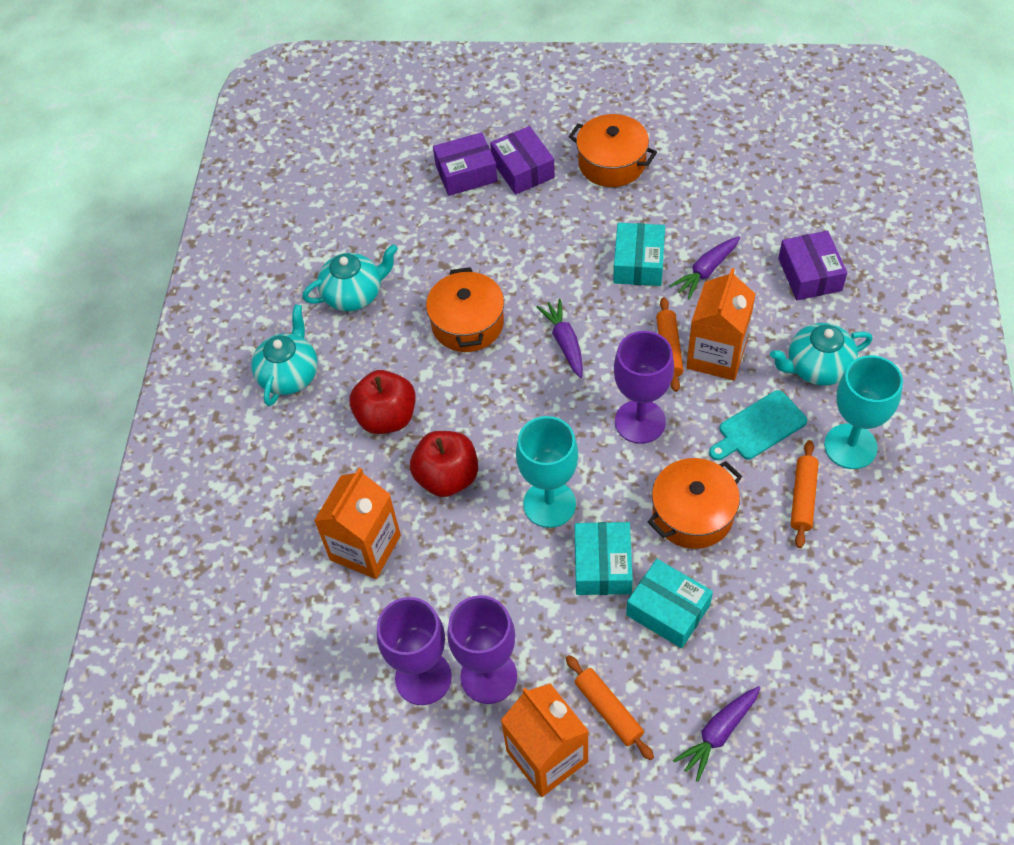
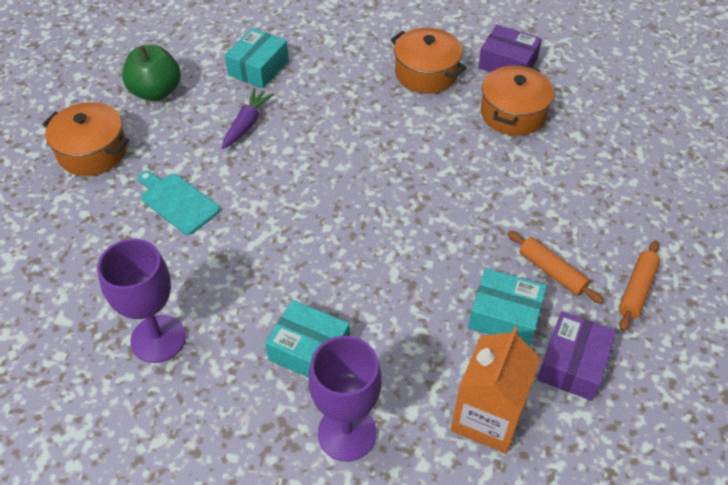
green apple: none = 0 -> [122,45,181,101] = 1
orange carton: [314,468,401,579] [501,683,589,797] [686,268,756,381] = 3 -> [451,326,541,454] = 1
orange rolling pin: [566,655,654,760] [656,297,684,392] [791,440,819,548] = 3 -> [508,231,604,304] [619,241,660,331] = 2
purple box: [433,132,497,196] [490,126,555,194] [778,231,847,300] = 3 -> [478,25,542,72] [537,312,616,401] = 2
purple carrot: [537,299,583,378] [669,236,740,299] [673,686,760,782] = 3 -> [222,88,274,149] = 1
purple goblet: [377,597,452,705] [447,595,517,704] [614,331,674,444] = 3 -> [97,239,186,363] [308,336,382,461] = 2
red apple: [349,370,416,434] [410,431,478,497] = 2 -> none = 0
turquoise goblet: [516,416,578,528] [824,355,903,469] = 2 -> none = 0
turquoise teapot: [251,304,318,406] [302,244,398,311] [770,323,872,386] = 3 -> none = 0

